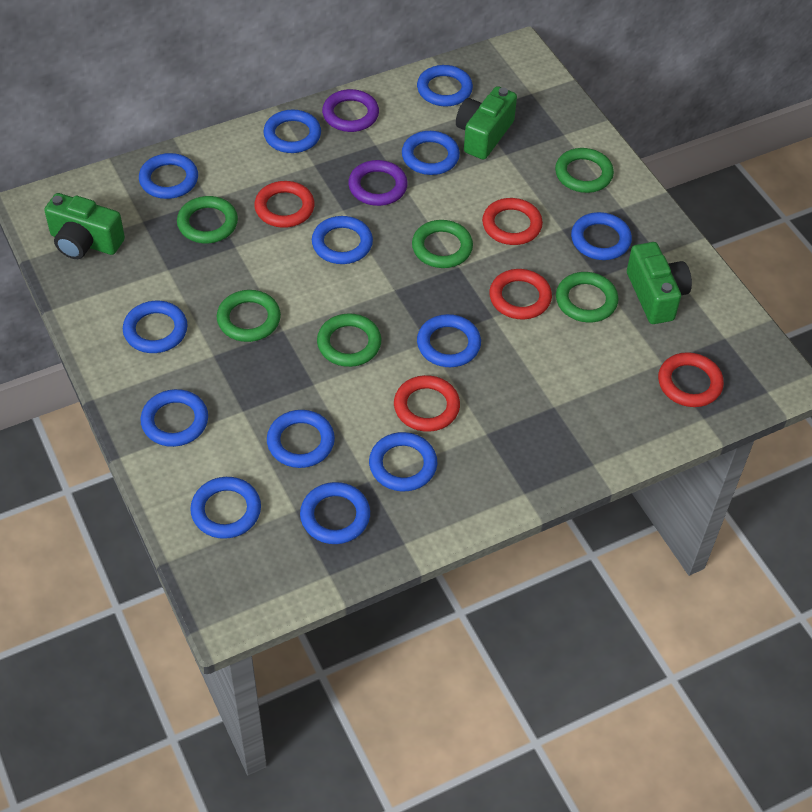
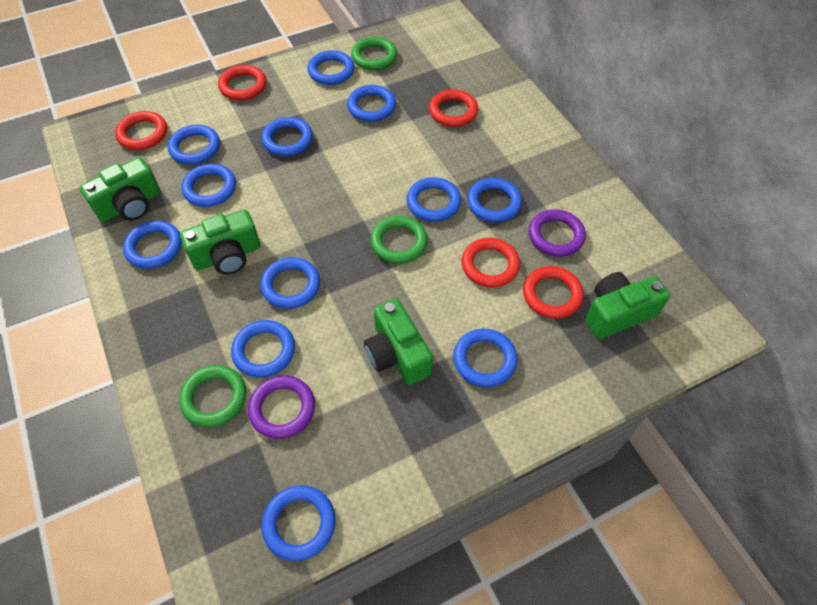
blue ring: [123,301,188,353] [139,153,198,199] [140,389,208,447] [190,477,261,539] [263,110,321,153] [267,410,335,468] [300,482,370,544] [312,216,373,264] [369,432,437,491] [402,131,460,175] [417,65,473,106] [417,314,481,367] [571,212,632,260] = 13 -> [123,221,182,269] [168,125,220,165] [181,164,236,207] [231,320,295,378] [260,257,320,309] [262,117,313,156] [262,485,336,561] [307,50,355,85] [347,85,396,122] [407,177,461,222] [453,329,517,387] [467,178,522,222] = 12
green camera: [44,193,125,259] [456,86,517,160] [627,242,692,324] = 3 -> [80,158,161,222] [180,210,260,275] [364,299,433,385] [585,272,670,339] = 4
green ring: [177,196,238,243] [217,290,281,342] [317,314,381,367] [412,220,473,268] [555,148,614,193] [556,272,619,323] = 6 -> [179,365,246,427] [351,37,397,70] [371,216,428,264] = 3

